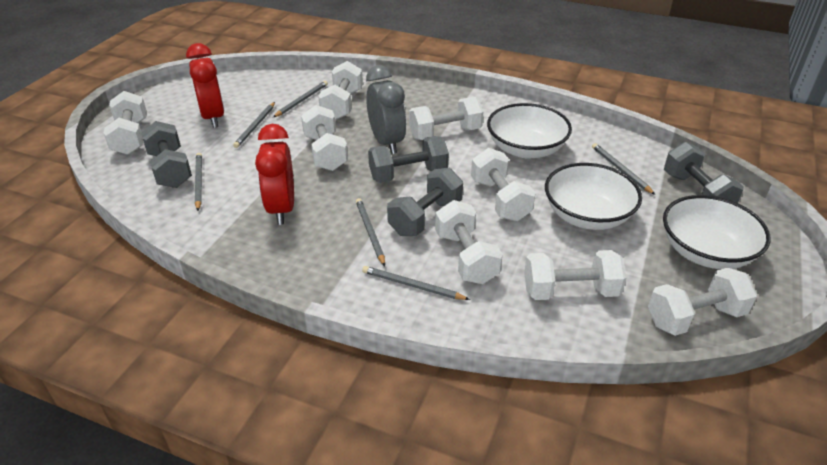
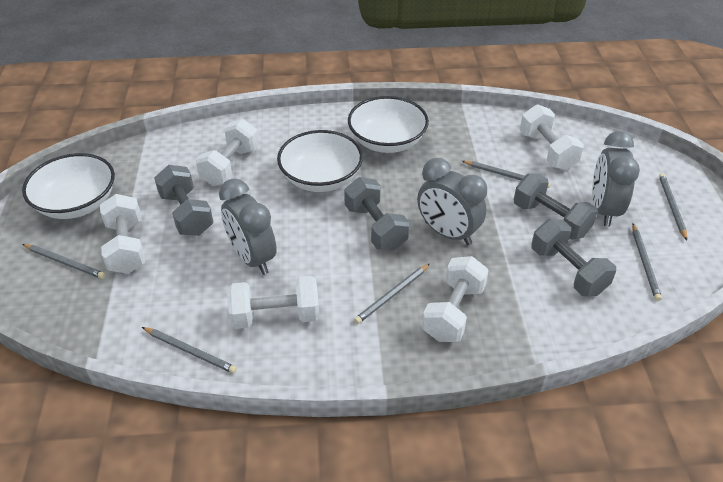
grey clock: [366,65,406,154] = 1 -> [219,178,277,275] [417,158,487,245] [592,131,640,227] = 3
red clock: [186,43,224,128] [255,124,294,225] = 2 -> none = 0
white dumbbell: [103,91,147,155] [301,105,348,171] [318,61,363,120] [409,97,483,140] [435,200,503,284] [471,148,535,221] [524,250,626,300] [648,268,757,336] = 8 -> [100,194,145,274] [196,119,259,186] [227,276,319,329] [422,256,489,342] [520,104,584,170] = 5

